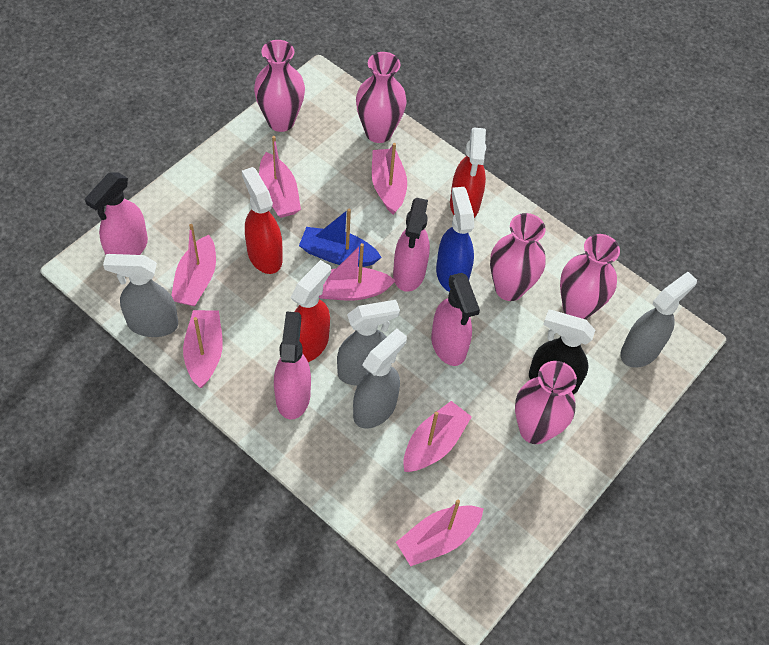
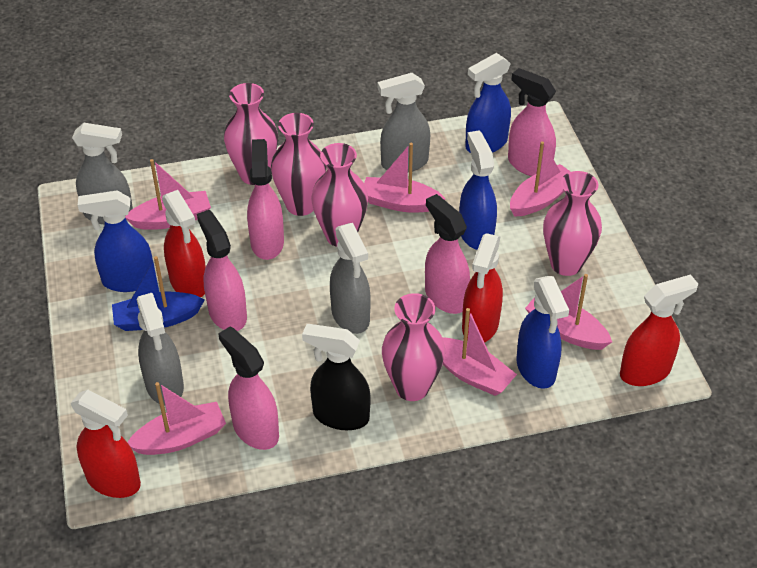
blue spray bottle: [436,187,474,292] = 1 -> [78,190,153,292] [459,130,497,250] [465,53,511,153] [517,276,569,389] = 4
pink boat: [171,224,216,306] [183,310,223,388] [259,136,301,218] [319,243,396,301] [372,143,407,215] [396,500,484,566] [403,401,472,472] = 7 -> [125,159,211,230] [127,382,226,455] [364,143,446,213] [442,308,517,396] [510,141,571,217] [525,274,612,350] = 6
pink spray bottle: [85,172,148,255] [274,311,311,420] [393,198,430,292] [431,273,480,366] = 4 -> [197,210,247,331] [218,327,279,450] [247,139,284,260] [425,194,470,314] [508,68,556,176] = 5
red spray bottle: [242,167,283,274] [291,260,331,362] [450,127,486,218] = 3 -> [71,390,141,498] [162,190,206,297] [462,233,503,342] [620,274,698,386] = 4

